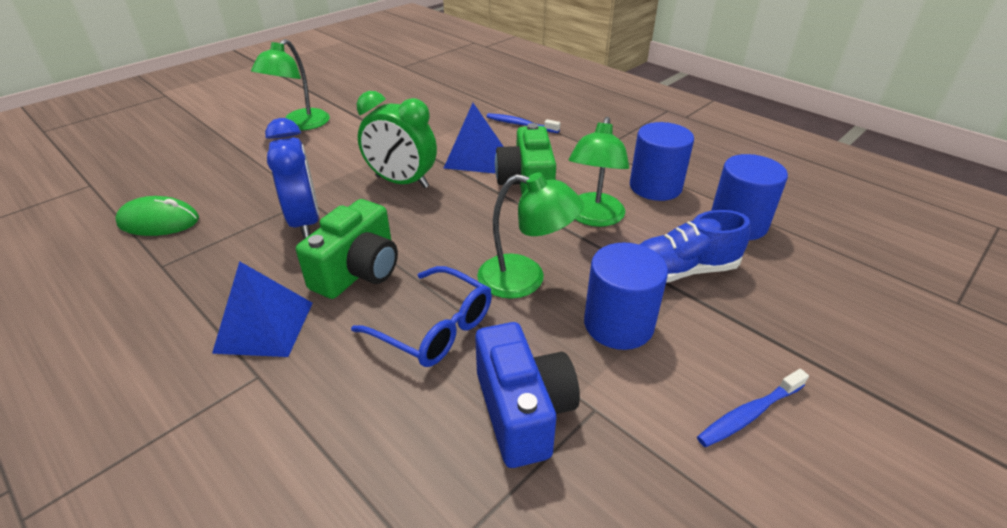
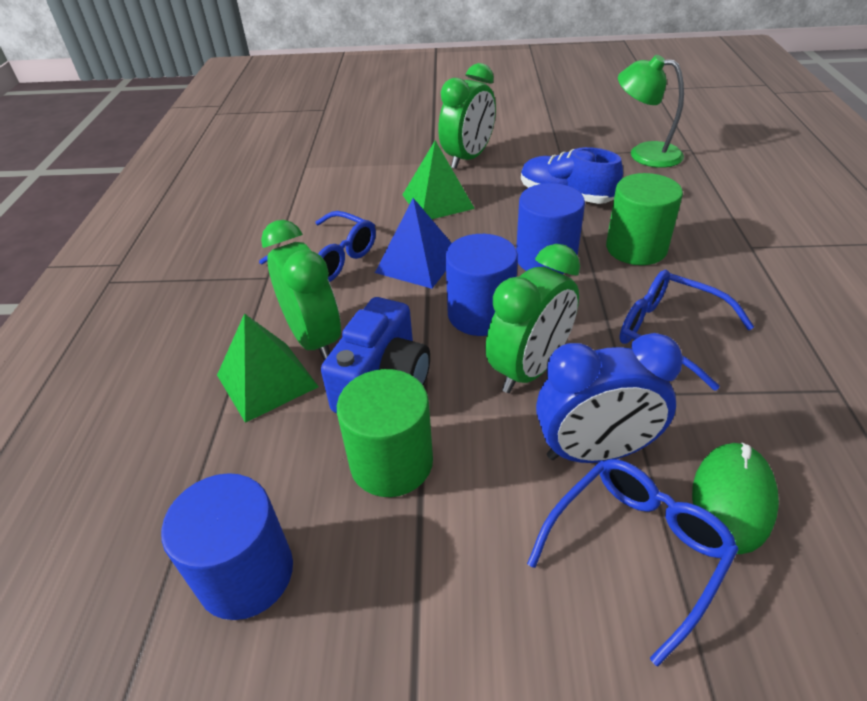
blue glasses: [351,266,492,367] = 1 -> [259,211,376,282] [527,459,739,666] [619,270,754,391] = 3
blue pyramid: [212,261,313,357] [444,103,504,173] = 2 -> [375,198,452,289] = 1
blue toothbrush: [486,113,560,133] [697,369,809,447] = 2 -> none = 0
green camera: [296,199,398,299] [495,123,556,194] = 2 -> none = 0
green clock: [357,91,437,188] = 1 -> [261,220,341,361] [438,63,496,169] [486,244,580,393] = 3
green cylinder: none = 0 -> [337,369,433,497] [606,173,683,265] = 2
green lamp: [251,39,330,130] [477,172,584,299] [569,117,629,227] = 3 -> [618,55,684,168] = 1
green pyramid: none = 0 -> [217,313,319,423] [403,140,475,219] = 2

